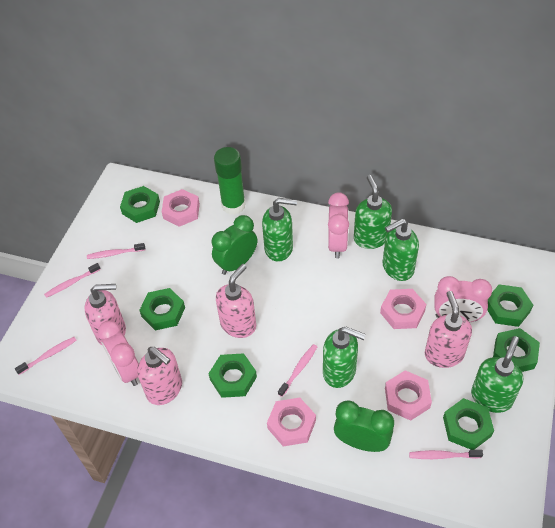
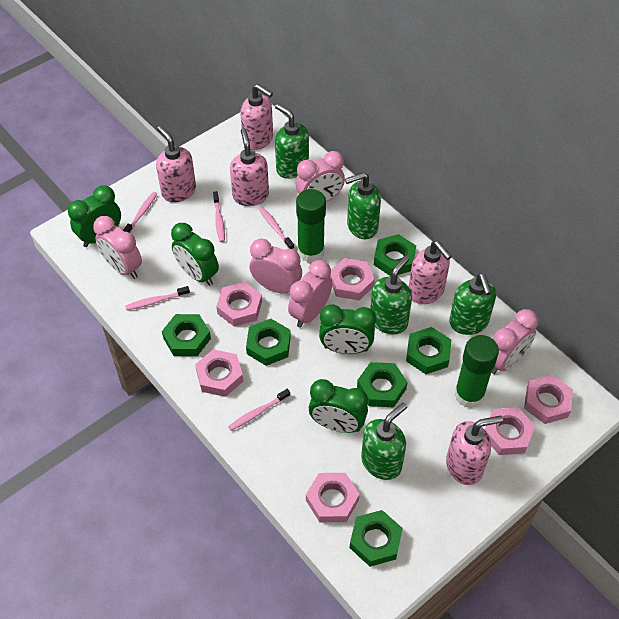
green clock: [211,215,257,275] [334,400,394,452] = 2 -> [68,185,121,247] [171,223,219,286] [309,379,368,433] [319,305,376,354] = 4
green glue stick: [214,147,246,215] = 1 -> [296,189,326,263] [454,335,499,408] = 2
pink clock: [98,321,139,386] [328,192,349,259] [434,276,492,322] = 3 -> [93,216,142,279] [250,239,302,294] [288,260,332,328] [296,151,345,202] [491,309,538,374] = 5
pink nut: [162,189,200,227] [267,398,316,446] [380,289,426,329] [385,370,432,421] = 4 -> [195,349,243,397] [216,282,262,327] [306,473,360,522] [330,258,375,301] [485,407,535,455] [524,375,573,424] = 6
pink soap dispenser: [85,284,126,346] [137,347,182,405] [216,264,256,338] [425,291,472,368] = 4 -> [156,126,196,202] [230,128,269,206] [240,84,273,150] [409,241,452,304] [446,416,503,485] = 5

